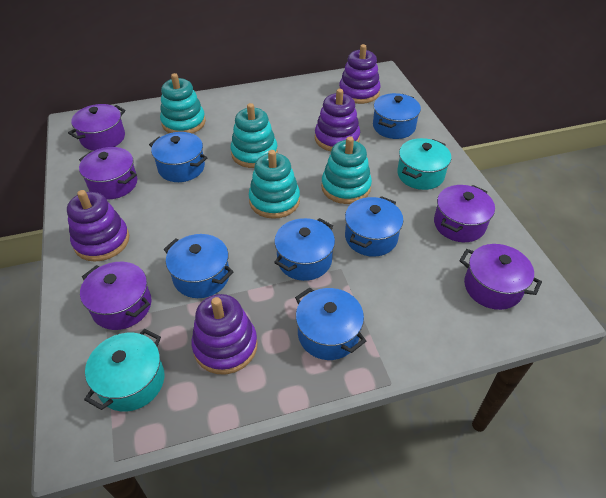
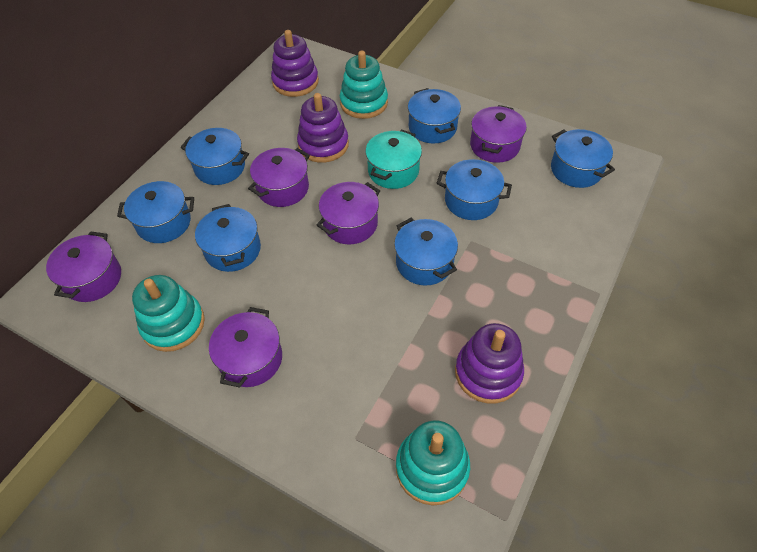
blue pot: [149,132,208,182] [163,234,234,298] [274,218,335,281] [295,288,366,360] [345,196,403,257] [373,93,421,139] = 6 -> [117,181,194,243] [181,128,249,185] [195,204,261,272] [394,218,458,286] [408,88,461,144] [437,159,512,220] [551,129,615,188] = 7
purple stacking toy: [67,190,129,262] [191,294,258,374] [315,89,360,151] [339,44,381,104] = 4 -> [271,30,319,97] [297,93,349,163] [455,323,524,403] = 3
turquoise pot: [84,328,165,411] [397,138,451,190] = 2 -> [365,129,422,189] = 1
turquoise stacking toy: [160,73,206,134] [230,103,278,168] [249,150,300,219] [321,136,372,204] = 4 -> [132,275,205,352] [340,51,388,119] [396,420,470,505] = 3

